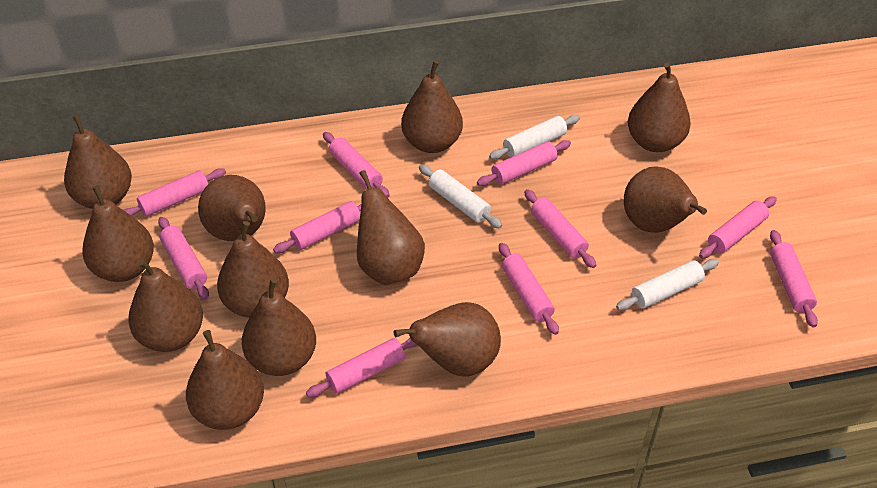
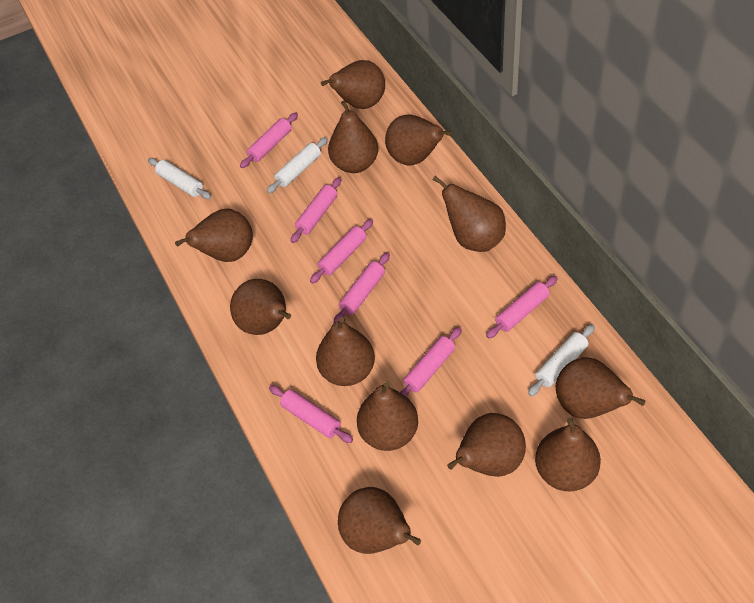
pink rolling pin: [123,168,226,217] [158,217,209,300] [273,201,361,253] [306,338,418,397] [323,132,390,198] [477,140,571,186] [499,243,559,335] [524,189,596,268] [699,196,777,258] [770,230,818,327] = 10 -> [240,113,298,168] [269,385,353,443] [291,177,341,243] [310,219,373,283] [333,253,390,323] [400,327,462,397] [486,276,558,338] = 7

